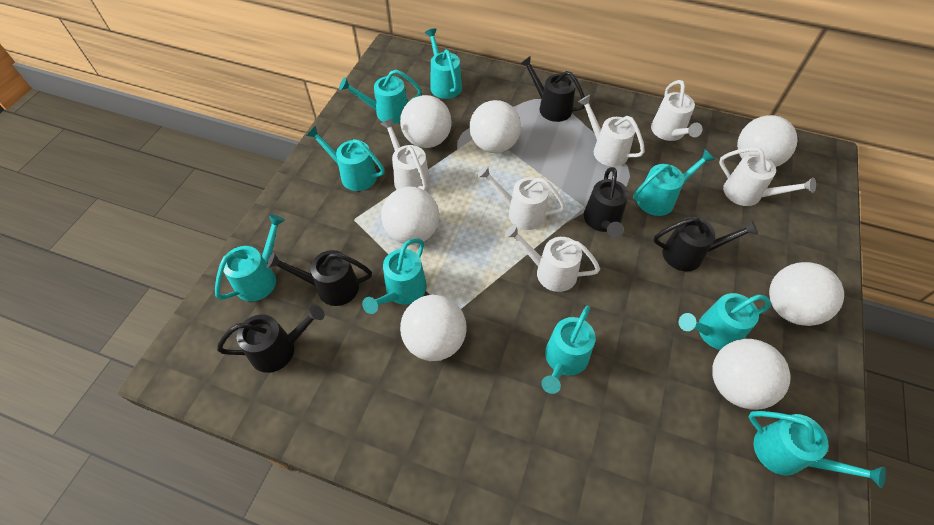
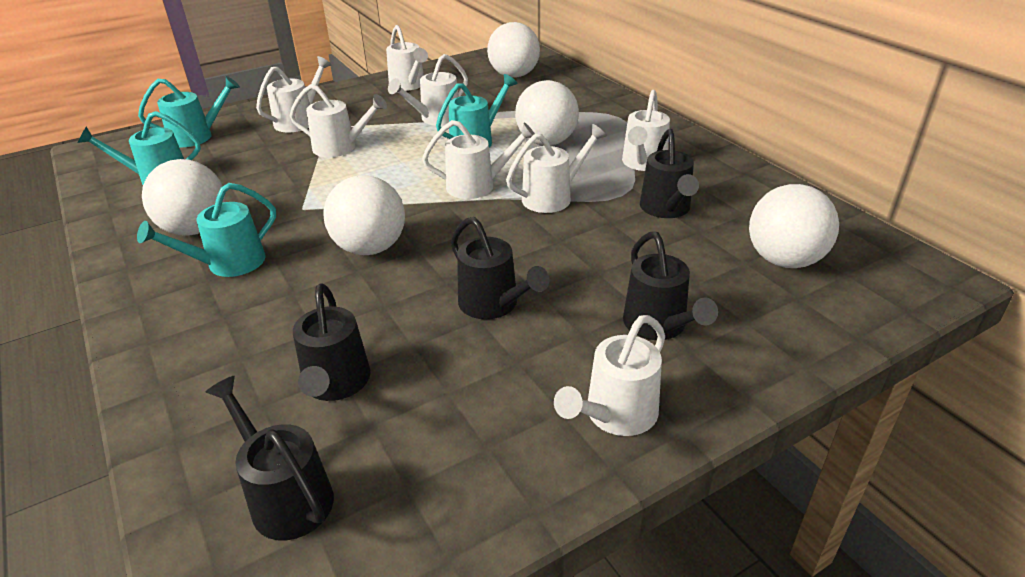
turquoise watering can: [215,214,285,301] [306,125,385,191] [339,70,422,124] [362,238,427,314] [425,28,462,99] [541,306,596,394] [633,150,715,216] [679,293,771,350] [749,411,886,488] = 9 -> [78,111,201,185] [137,183,276,277] [138,76,240,147] [436,74,518,147] = 4
white ball: [381,187,439,245] [400,95,452,148] [400,295,467,361] [469,100,521,153] [712,339,791,410] [737,115,798,167] [769,262,844,326] = 7 -> [142,159,225,236] [323,175,405,255] [487,22,540,78] [515,80,579,146] [749,184,839,268] = 5
white watering can: [381,118,430,191] [477,165,566,230] [505,224,600,292] [578,95,645,166] [651,80,702,141] [719,147,816,206] = 6 -> [256,56,332,132] [290,84,387,157] [386,25,428,91] [388,54,468,126] [422,120,535,199] [506,124,607,213] [554,315,665,436] [622,90,670,171] = 8

